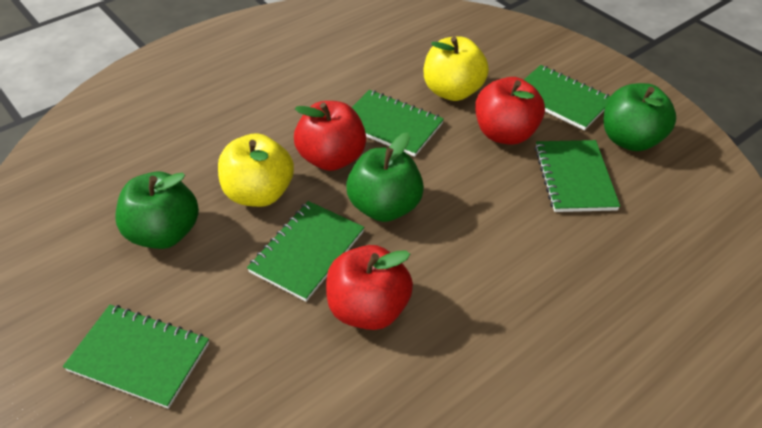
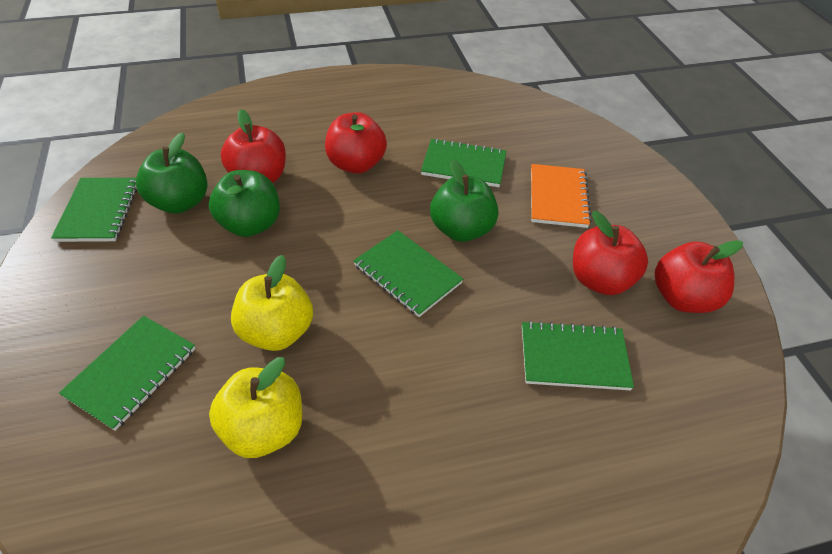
orange notebook: none = 0 -> [531,164,591,228] = 1
red apple: [294,101,366,171] [326,245,413,330] [475,77,545,145] = 3 -> [221,109,286,183] [325,112,387,174] [573,211,648,295] [655,240,743,313] = 4

